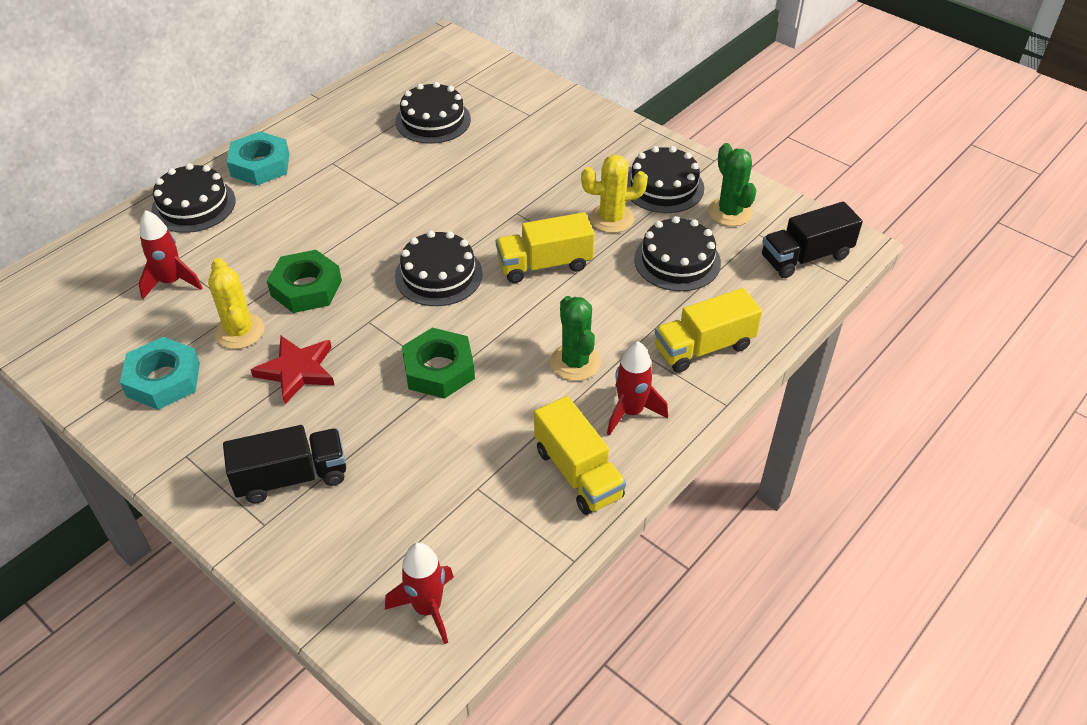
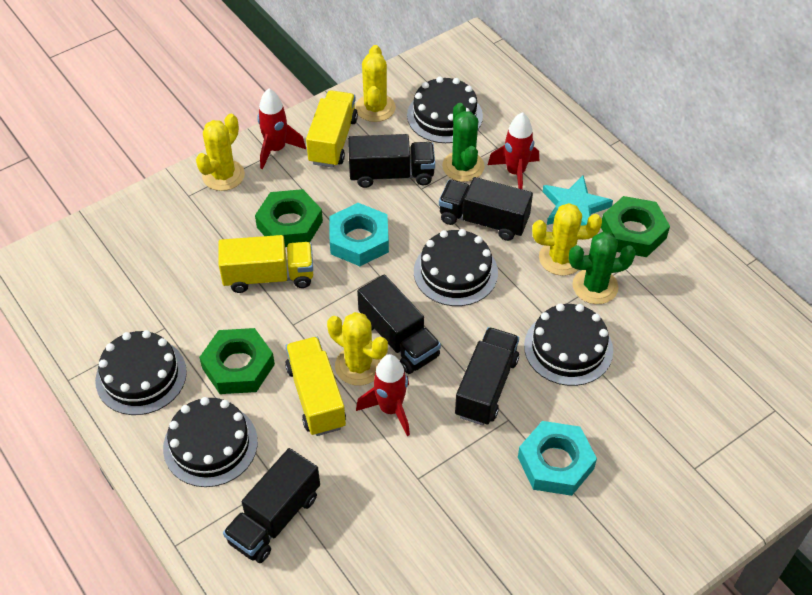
black truck: [223,425,346,503] [762,201,863,278] = 2 -> [223,448,320,563] [348,134,435,188] [357,274,441,374] [439,177,533,241] [455,327,519,425] = 5
green nut: [267,250,342,313] [402,328,475,399] = 2 -> [199,328,275,394] [255,189,323,247] [601,196,670,257] = 3
red star: [251,336,334,404] = 1 -> none = 0
turquoise star: none = 0 -> [543,175,613,225] = 1
yellow cactus: [208,258,264,349] [581,155,647,233] = 2 -> [196,114,245,191] [327,312,388,386] [355,45,396,122] [532,203,602,276] = 4

